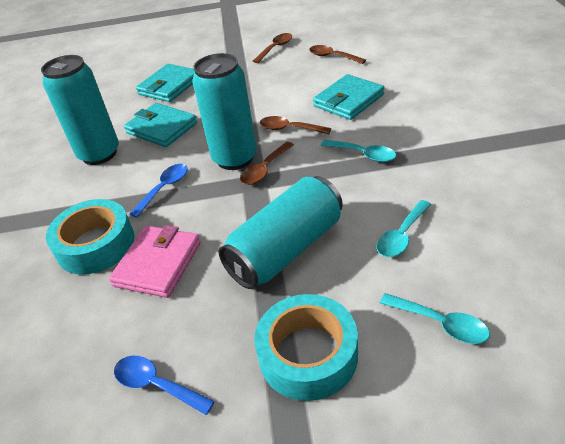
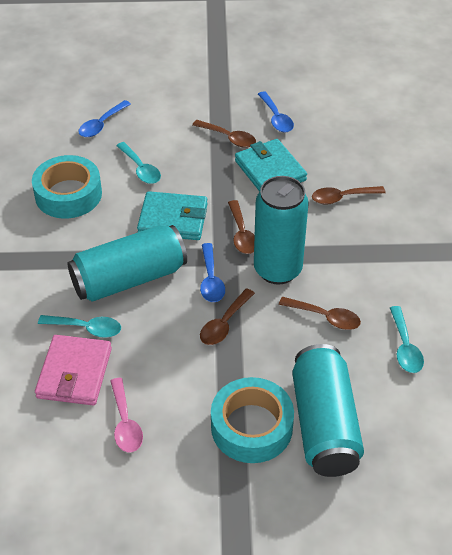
blue spoon: [114,356,215,415] [130,164,188,218] = 2 -> [78,100,131,137] [200,243,225,302] [258,91,294,133] = 3
brown spoon: [240,142,294,185] [253,33,292,63] [260,116,331,134] [309,45,366,64] = 4 -> [192,120,256,148] [200,288,255,345] [228,200,255,254] [279,297,361,330] [312,186,386,205] = 5
pink spoon: none = 0 -> [110,378,143,452] = 1
turquoise wallet: [124,103,197,147] [136,64,195,102] [313,74,384,120] = 3 -> [137,191,208,240] [235,139,307,192] = 2

